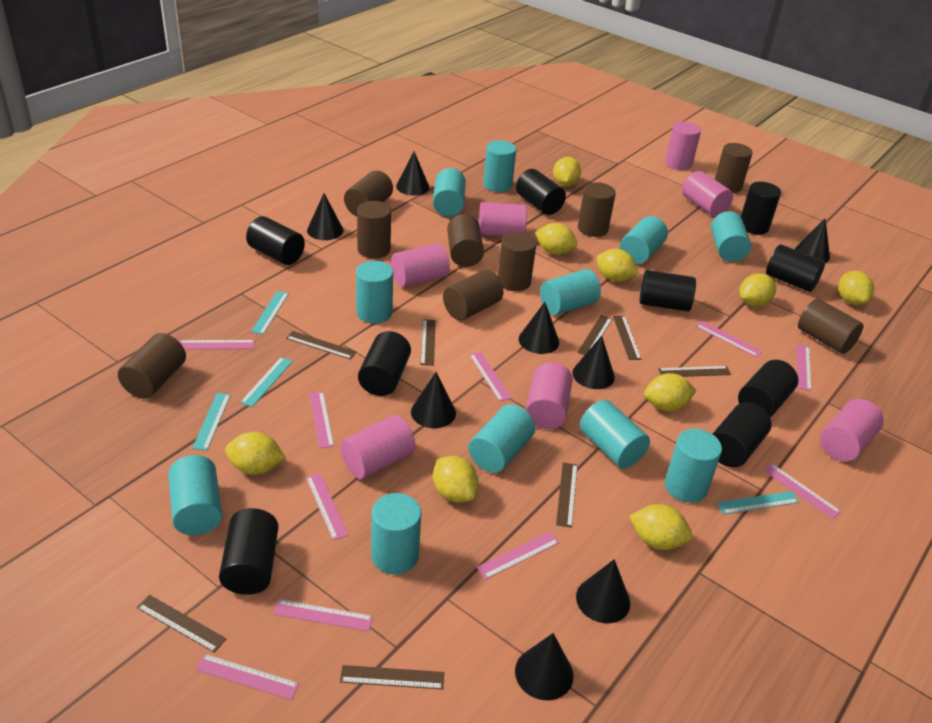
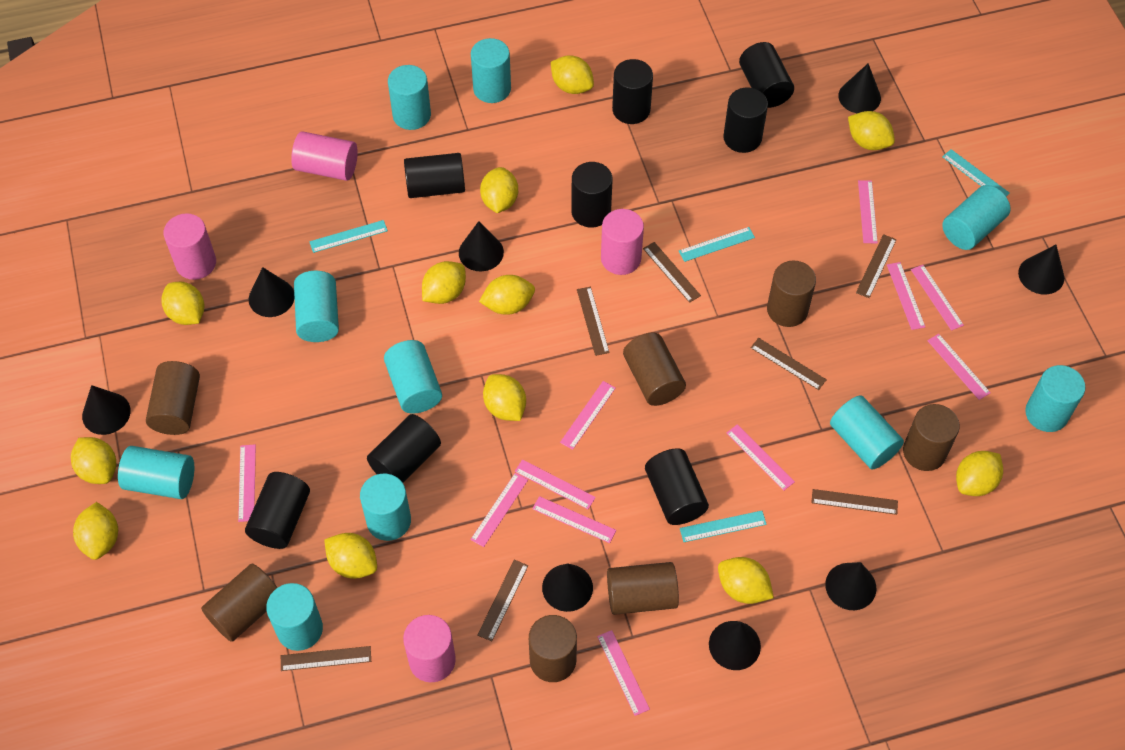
black cylinder: [219,508,278,595] [246,216,305,265] [358,331,411,396] [516,169,566,215] [640,270,696,311] [713,402,772,467] [738,360,798,417] [741,182,781,235] [766,244,825,292] = 9 -> [245,472,310,549] [367,414,441,482] [404,153,465,198] [571,162,613,228] [612,59,653,124] [645,448,709,525] [723,87,768,153] [739,42,794,108] = 8
brown cylinder: [118,333,186,399] [344,170,393,216] [357,201,391,259] [443,270,504,320] [447,214,484,267] [498,232,536,291] [578,182,616,237] [715,143,753,193] [798,299,864,354] = 9 -> [146,361,200,435] [201,563,277,642] [529,615,577,682] [607,562,679,615] [623,332,686,406] [767,261,816,327] [903,404,960,471] = 7
brown ruler: [137,595,226,653] [286,331,357,360] [340,665,444,690] [420,319,436,366] [556,462,578,528] [577,315,612,355] [613,316,642,360] [658,366,731,377] = 8 -> [281,646,371,671] [477,560,528,641] [577,287,610,356] [643,242,701,303] [751,338,827,390] [811,489,898,515] [856,234,897,298] = 7
pink cylinder: [340,415,415,479] [391,243,450,287] [479,202,527,236] [526,362,573,429] [665,121,701,170] [682,171,733,216] [820,399,884,462] = 7 -> [164,213,216,280] [291,131,358,181] [403,615,456,682] [601,209,644,275] = 4
pink ruler: [179,340,255,349] [195,654,299,700] [273,599,373,631] [306,473,349,540] [309,392,334,448] [469,352,512,402] [476,532,560,579] [696,321,763,357] [763,463,841,519] [797,344,812,391] = 10 -> [238,445,256,522] [471,473,528,547] [515,459,596,509] [532,496,616,543] [560,381,616,450] [597,630,650,716] [727,424,795,491] [858,180,878,243] [887,262,925,330] [911,265,964,331] [927,334,991,400] = 11
turquoise cylinder: [168,455,222,535] [356,261,393,324] [371,493,421,575] [433,168,466,216] [468,404,535,473] [483,140,516,192] [540,269,601,315] [580,400,650,468] [620,216,668,264] [665,429,722,503] [711,211,751,262] = 11 -> [118,446,194,499] [266,583,323,651] [294,271,339,342] [360,474,411,541] [384,340,442,414] [388,65,431,130] [471,38,511,103] [830,395,904,469] [942,185,1011,250] [1025,365,1086,432] = 10
yellow lemon: [225,432,286,475] [433,456,478,502] [535,223,577,255] [553,157,581,186] [596,249,639,282] [629,504,692,550] [644,373,696,411] [739,273,776,307] [838,271,874,305] = 9 -> [71,437,116,484] [73,502,118,560] [161,282,205,325] [324,533,377,579] [422,261,466,304] [479,275,535,315] [480,167,518,213] [483,374,526,421] [551,56,594,94] [718,557,774,604] [848,111,895,150] [956,451,1003,496] = 12

